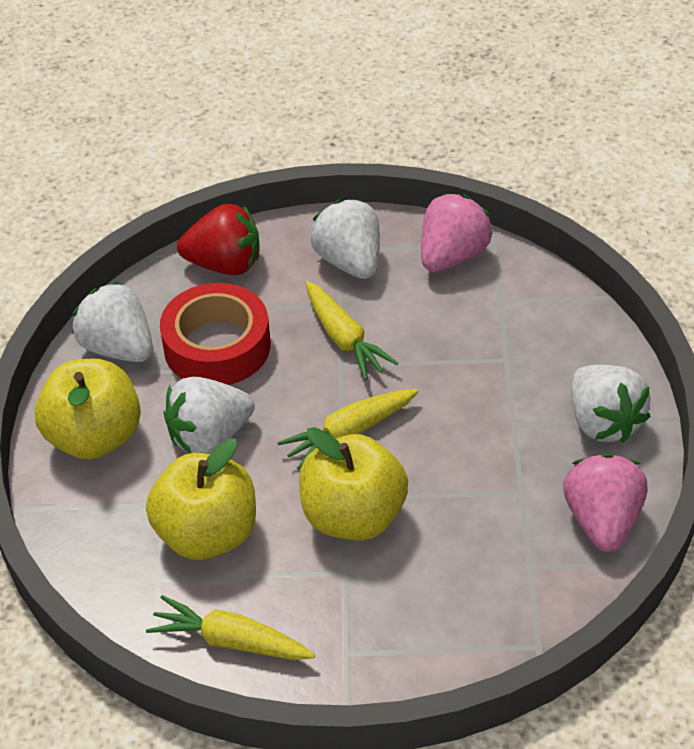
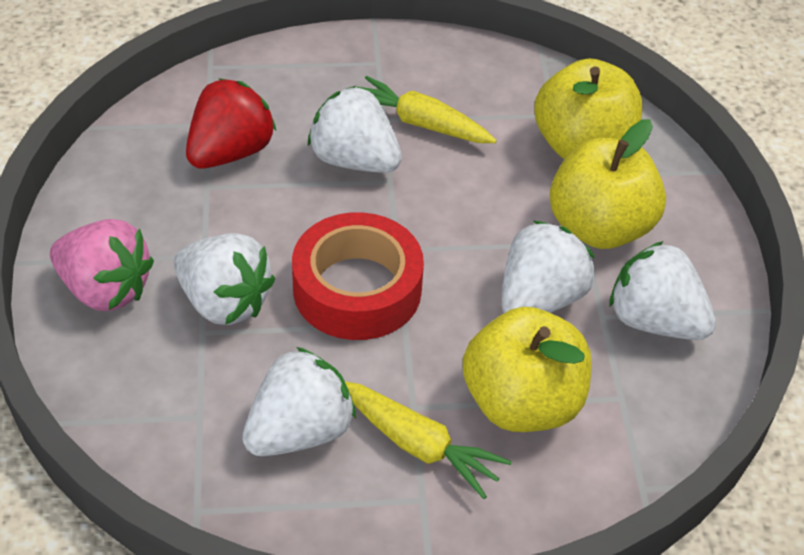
pink strawberry: [421,193,493,272] [563,454,648,552] = 2 -> [50,219,154,311] = 1
white strawberry: [72,282,153,362] [164,377,255,454] [310,200,380,279] [571,365,650,443] = 4 -> [174,233,275,325] [242,347,356,456] [308,86,402,173] [502,221,595,313] [609,241,716,340] = 5
yellow carrot: [146,595,315,660] [277,389,419,470] [306,281,398,380] = 3 -> [345,381,512,499] [356,76,497,143] = 2

